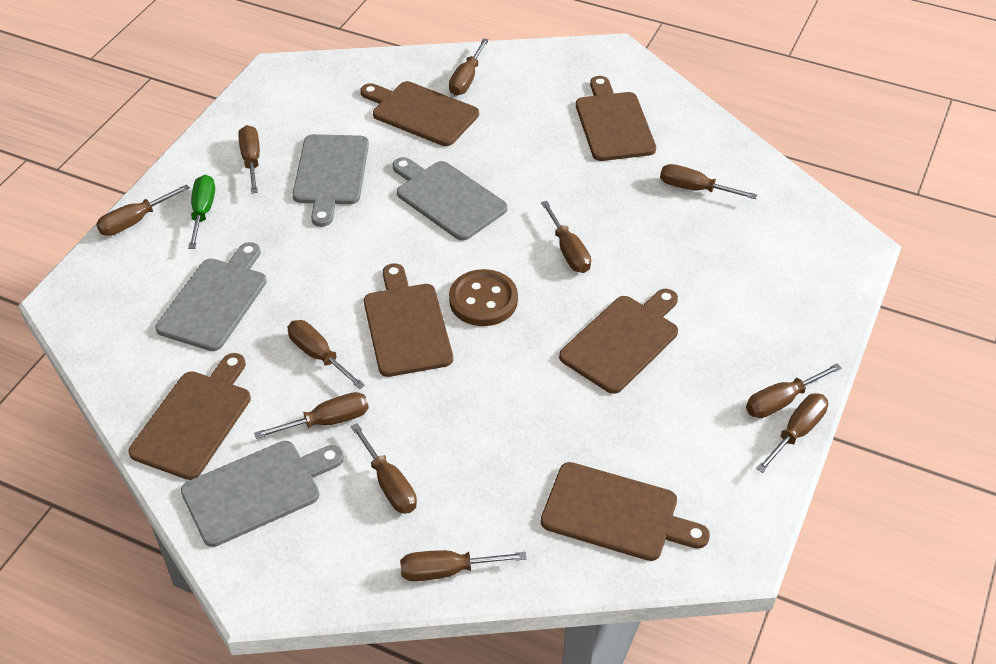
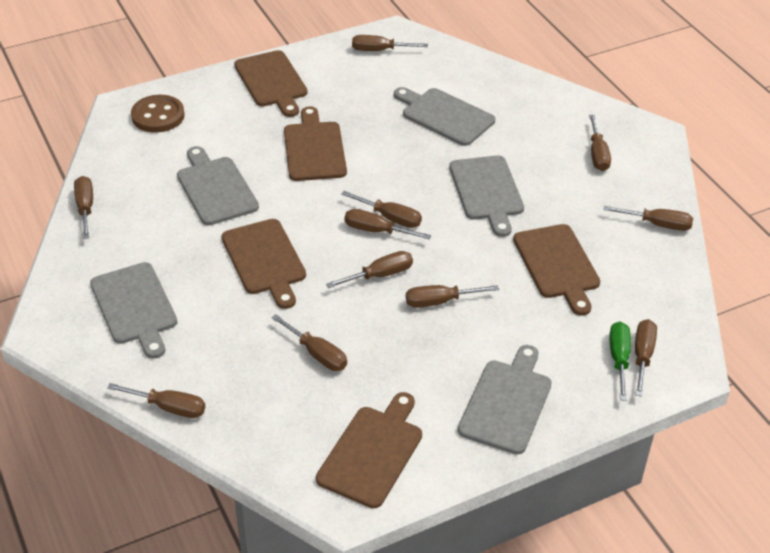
brown cutting board: [128,353,251,480] [360,81,479,146] [364,263,453,377] [541,462,710,561] [559,289,678,394] [576,76,656,161] = 6 -> [221,219,306,309] [234,50,308,117] [284,106,347,181] [316,392,422,508] [513,224,600,316] = 5
grey cutting board: [155,242,266,351] [181,441,344,547] [293,134,369,227] [392,157,508,241] = 4 -> [90,262,177,359] [177,146,259,225] [394,87,495,146] [449,155,524,237] [458,345,552,455] = 5

